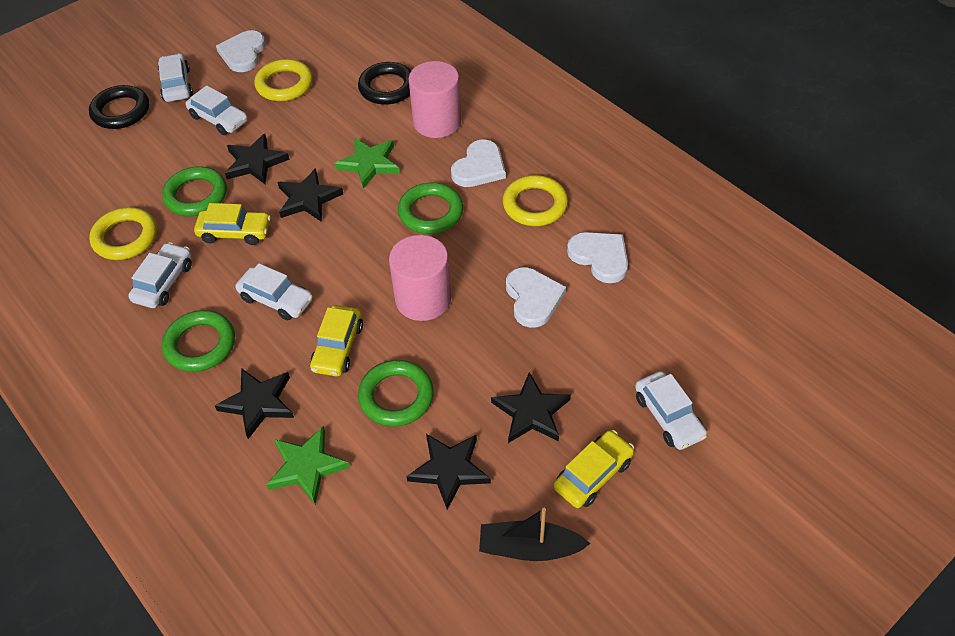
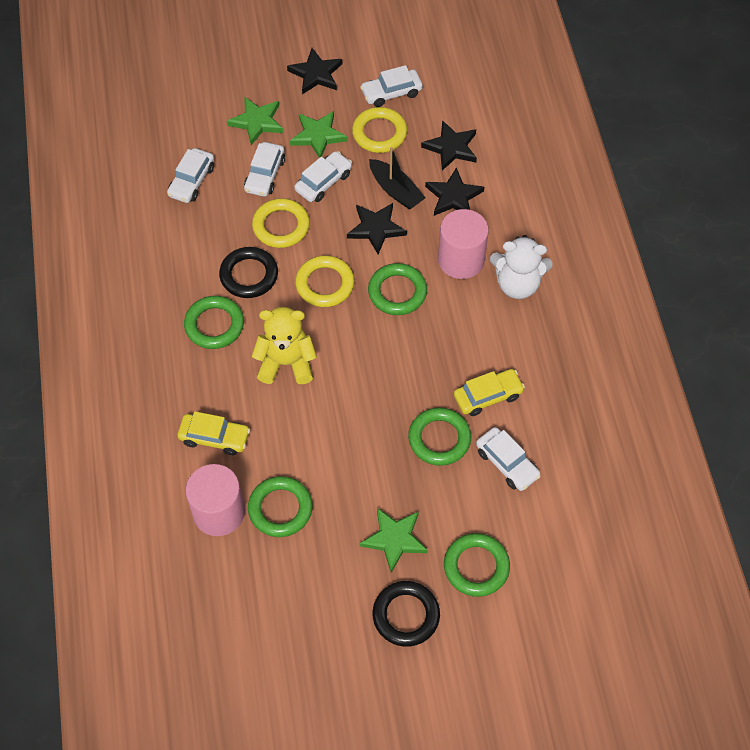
black star: [215,368,294,439] [225,134,290,184] [277,168,343,222] [406,434,491,510] [491,372,571,443] = 5 -> [287,48,342,95] [347,203,407,254] [421,120,477,171] [425,167,484,216] = 4
green ring: [162,167,227,216] [162,310,235,372] [358,360,434,427] [398,183,463,234] = 4 -> [184,296,244,349] [248,476,313,537] [368,263,427,315] [408,407,471,466] [444,533,510,597] = 5
green star: [266,426,350,504] [334,138,400,189] = 2 -> [227,97,283,145] [290,111,348,158] [360,508,428,573] = 3
white heart: [216,30,266,72] [451,139,506,187] [506,267,566,328] [567,232,628,283] = 4 -> none = 0
white teddy bear: none = 0 -> [490,235,553,299] = 1
yellow car: [194,203,271,245] [310,305,363,376] [553,430,634,508] = 3 -> [178,411,250,455] [454,369,525,416] = 2
yellow teddy bear: none = 0 -> [252,307,317,384] = 1

